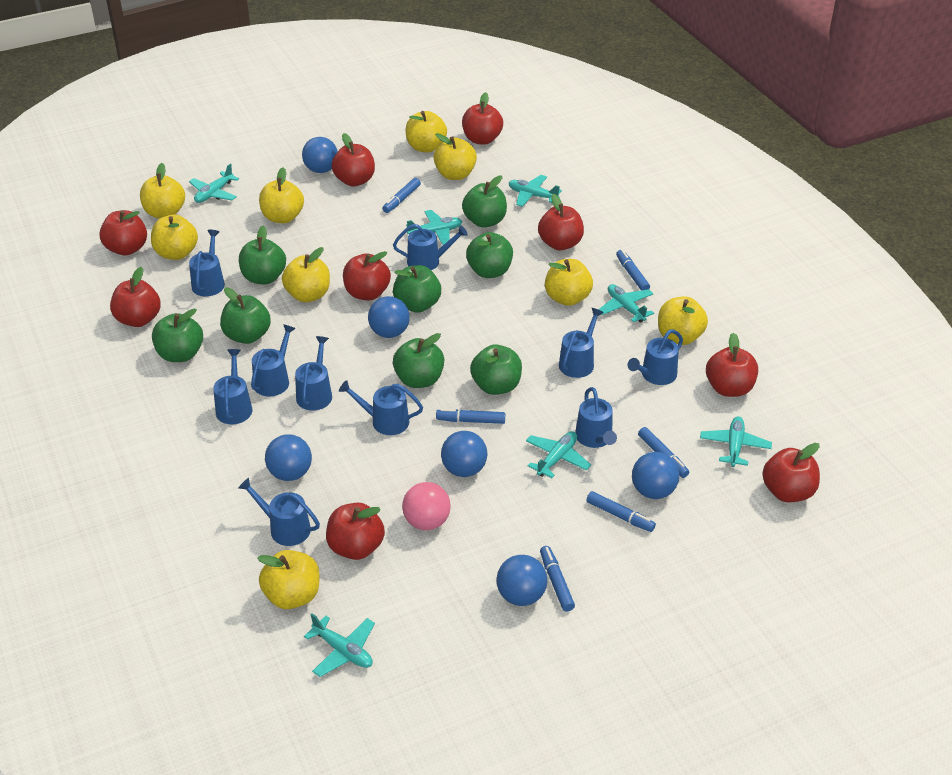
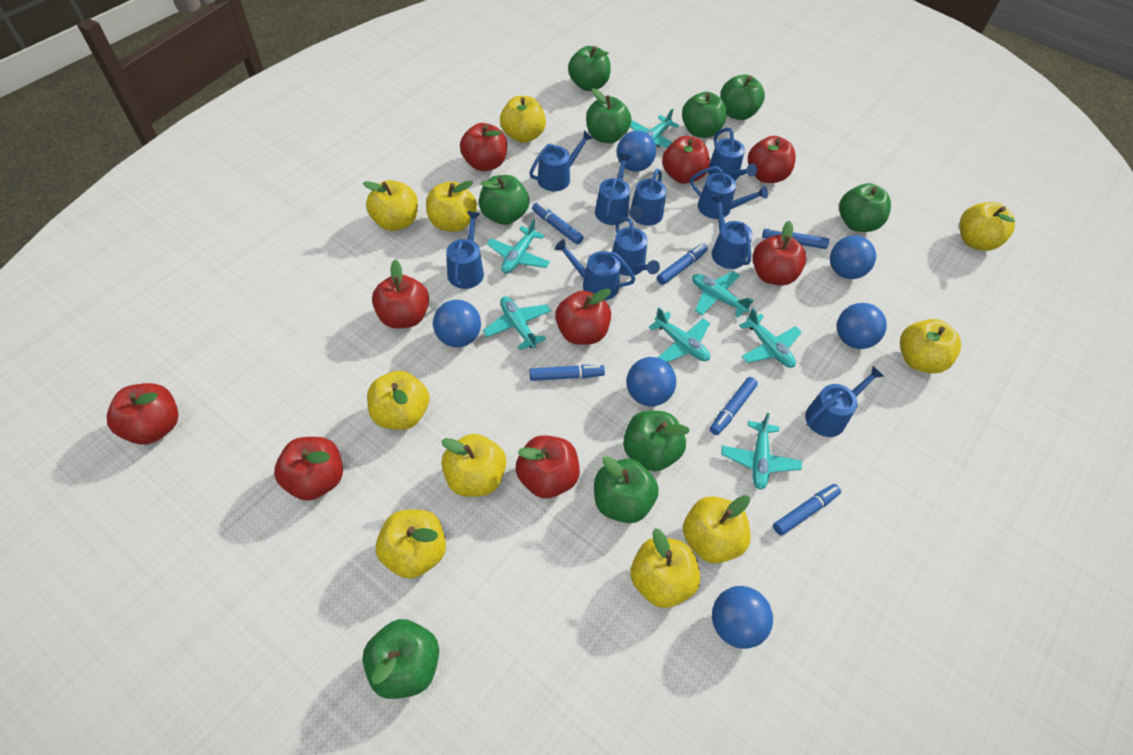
green apple: [152,309,203,362] [220,287,271,344] [239,226,286,284] [393,265,441,313] [393,333,444,388] [462,175,507,228] [466,232,513,278] [470,345,522,395] = 8 -> [363,619,439,699] [479,175,529,225] [568,46,611,91] [586,88,631,144] [594,456,659,523] [623,411,690,471] [682,92,727,138] [720,74,765,120] [839,183,891,232] = 9
pink ball: [402,482,451,530] = 1 -> none = 0
yellow apple: [140,163,185,219] [151,215,198,260] [257,550,319,609] [259,168,304,223] [282,247,330,302] [405,111,447,153] [434,133,477,180] [545,259,593,306] [658,296,708,345] = 9 -> [363,180,418,231] [367,371,429,430] [376,510,446,579] [426,180,477,232] [441,434,506,497] [500,96,546,143] [631,528,700,608] [683,495,751,564] [900,319,961,373] [960,202,1015,251] = 10

